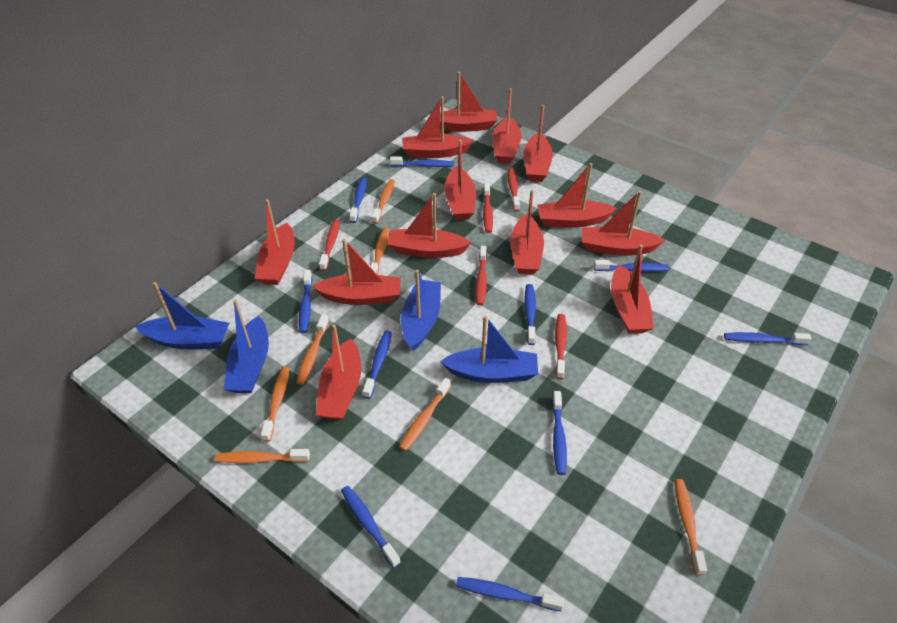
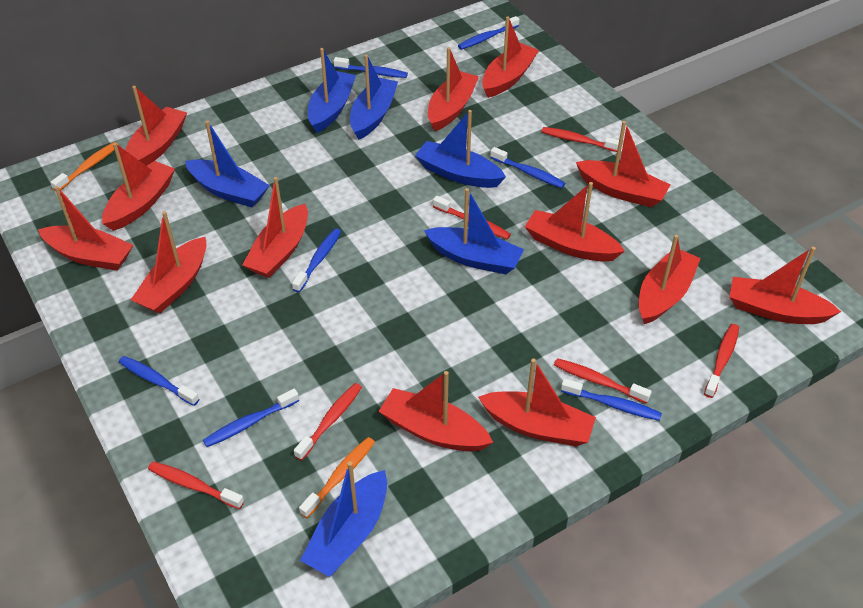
blue boat: [135,282,229,349] [224,300,269,393] [401,270,441,351] [440,316,538,383] = 4 -> [185,120,270,208] [300,461,387,577] [308,48,356,133] [350,54,398,140] [415,110,506,188] [424,188,524,274] = 6
blue toothbrush: [299,270,312,333] [341,486,401,568] [350,178,367,223] [363,331,392,399] [390,157,454,167] [456,577,564,612] [524,284,536,345] [552,391,567,475] [594,260,669,272] [724,332,812,345] = 10 -> [119,356,199,406] [203,389,299,447] [292,228,341,293] [333,57,408,78] [458,16,519,50] [490,147,565,188] [561,378,662,421] = 7
orange toothbrush: [215,449,310,463] [261,367,290,442] [296,315,329,385] [370,227,390,275] [371,179,395,224] [399,378,451,451] [674,479,707,576] = 7 -> [51,142,118,190] [299,437,375,518] = 2
red toothbrush: [319,220,340,271] [475,246,487,305] [483,182,493,233] [508,168,520,212] [555,314,567,380] = 5 -> [148,461,244,509] [294,383,362,461] [433,196,511,239] [541,127,619,152] [554,358,652,404] [704,324,739,398] = 6

